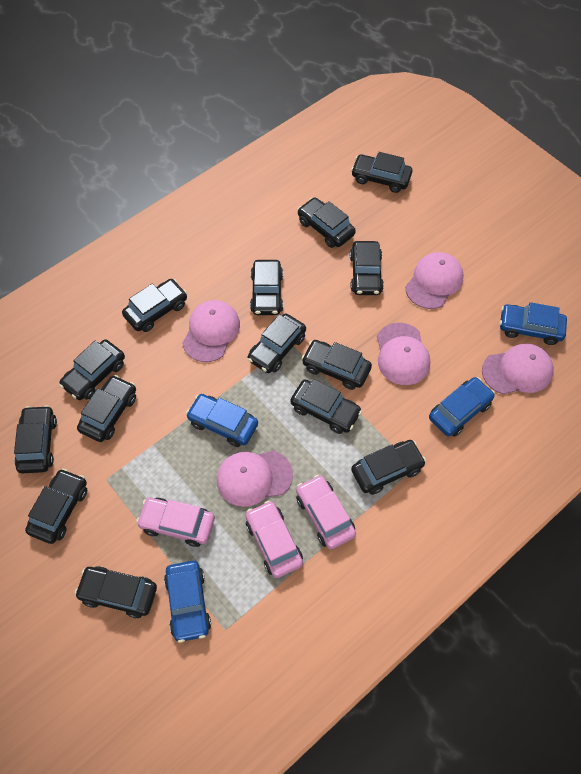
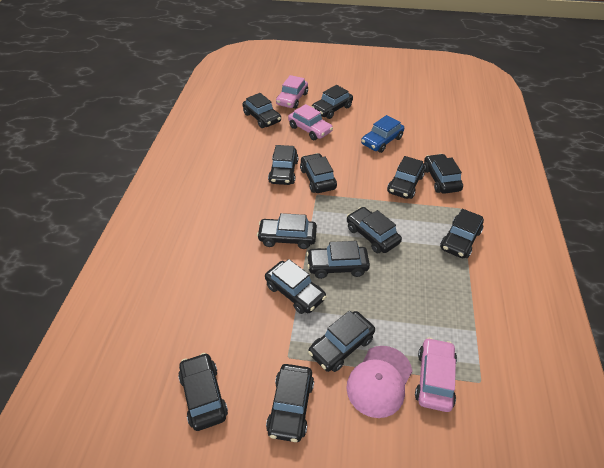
blue car: [164,561,211,643] [186,394,258,447] [429,377,495,437] [499,302,567,345] = 4 -> [361,115,404,153] = 1
pink cap: [182,300,240,362] [217,451,293,507] [377,323,430,385] [405,252,464,309] [482,343,554,394] = 5 -> [346,346,412,418] = 1

